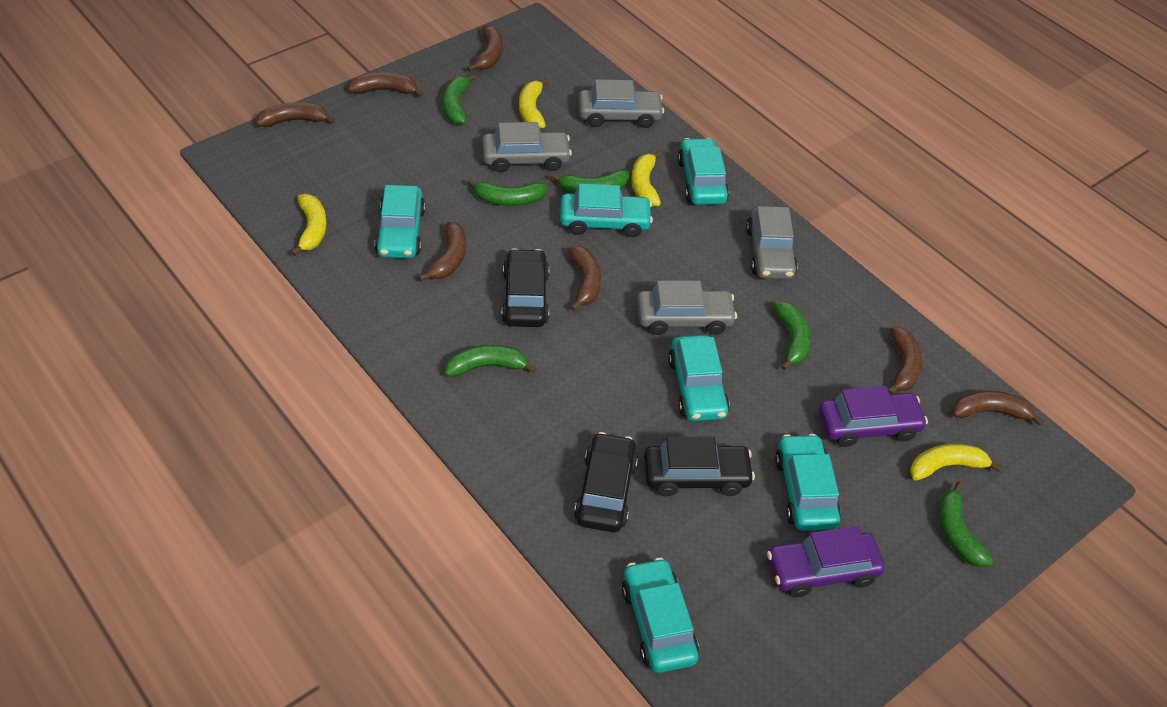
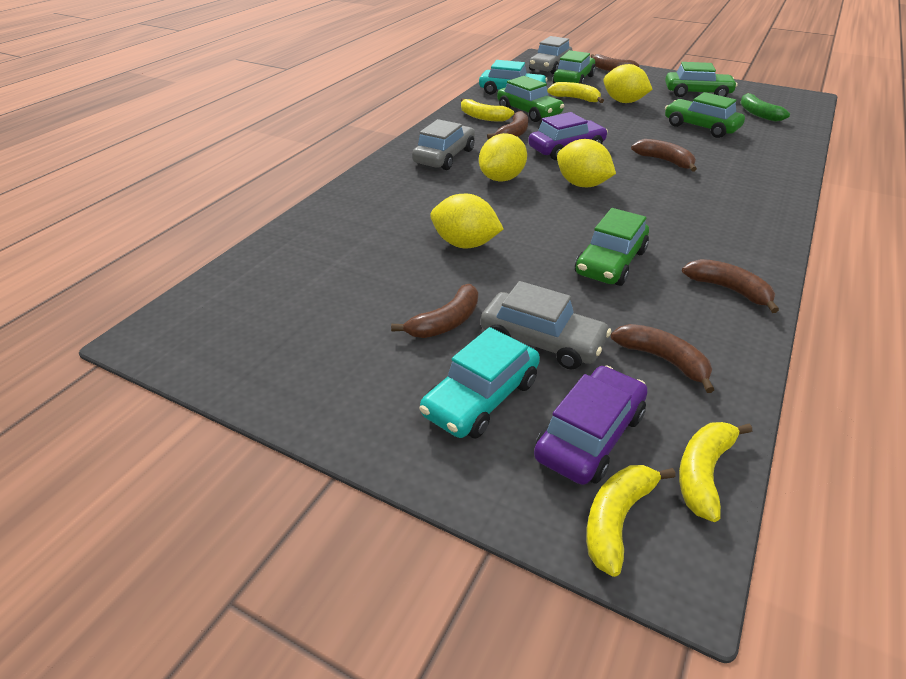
black car: [501,248,549,327] [574,432,638,532] [644,437,755,497] = 3 -> none = 0
brown banana: [256,102,335,127] [348,72,423,97] [418,222,466,281] [467,25,503,72] [568,246,601,311] [888,327,922,394] [952,391,1044,426] = 7 -> [391,284,478,338] [487,111,528,139] [591,54,639,71] [611,324,714,393] [631,139,697,172] [682,259,779,313] = 6
green banana: [443,74,476,125] [445,345,537,377] [467,178,547,206] [551,169,629,194] [773,302,811,370] [939,481,993,567] = 6 -> [740,93,790,122] = 1
green car: none = 0 -> [497,76,564,122] [553,50,596,84] [575,208,649,286] [665,62,737,97] [665,92,745,138] = 5
grey car: [482,122,572,172] [578,79,664,128] [637,280,737,335] [746,206,798,279] = 4 -> [412,119,475,170] [480,281,611,370] [529,36,572,74] = 3
turquoise car: [374,185,426,258] [560,184,653,237] [622,558,699,673] [668,335,730,421] [678,138,729,205] [775,434,841,531] = 6 -> [419,327,540,439] [479,60,548,95] = 2
yellow lemon: none = 0 -> [430,194,504,248] [479,133,527,182] [557,139,616,187] [603,64,653,103] = 4

